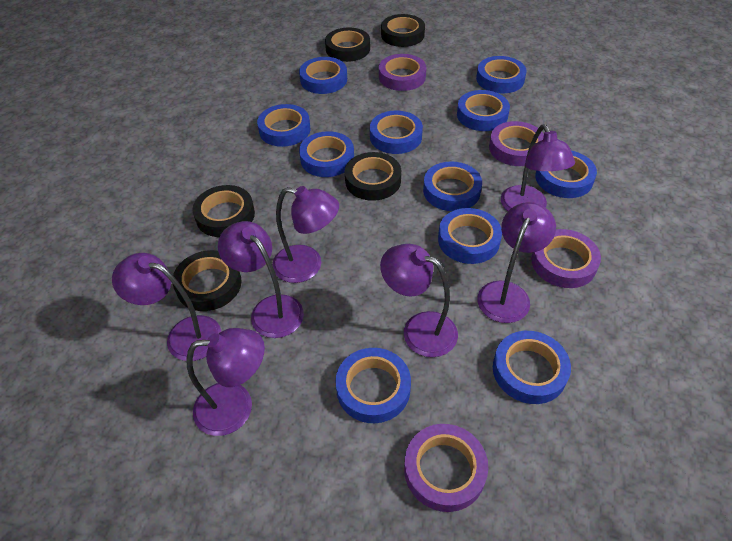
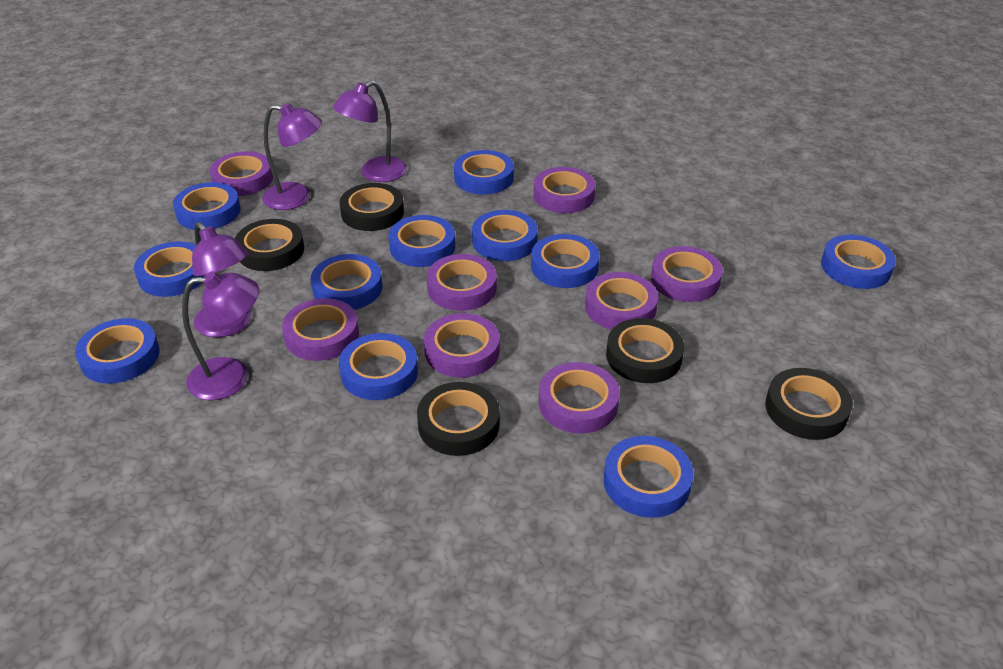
purple lamp: [112,253,221,361] [186,328,265,436] [218,221,304,338] [272,186,339,283] [380,244,458,357] [477,202,556,323] [501,124,575,211] = 7 -> [182,271,259,400] [192,222,251,338] [262,103,322,210] [333,81,407,182] = 4
purple tape: [379,54,426,91] [404,424,488,512] [489,121,544,166] [531,229,601,288] = 4 -> [209,151,273,196] [282,298,359,361] [424,313,500,378] [427,254,497,311] [534,167,596,213] [538,362,620,434] [585,272,658,330] [651,246,723,302] = 8

